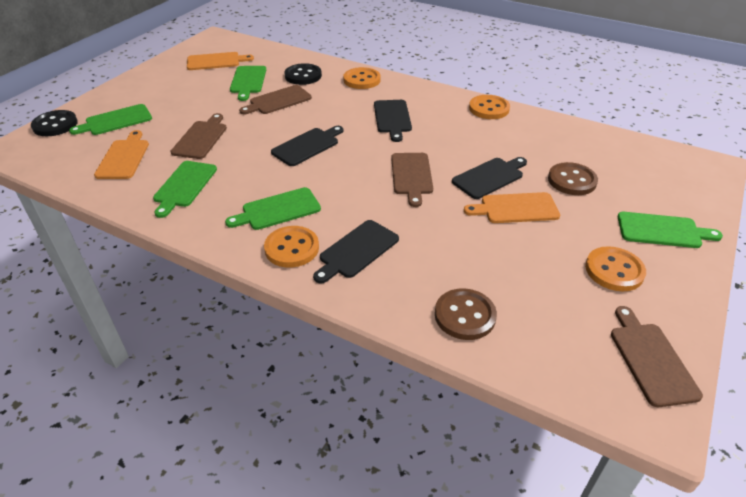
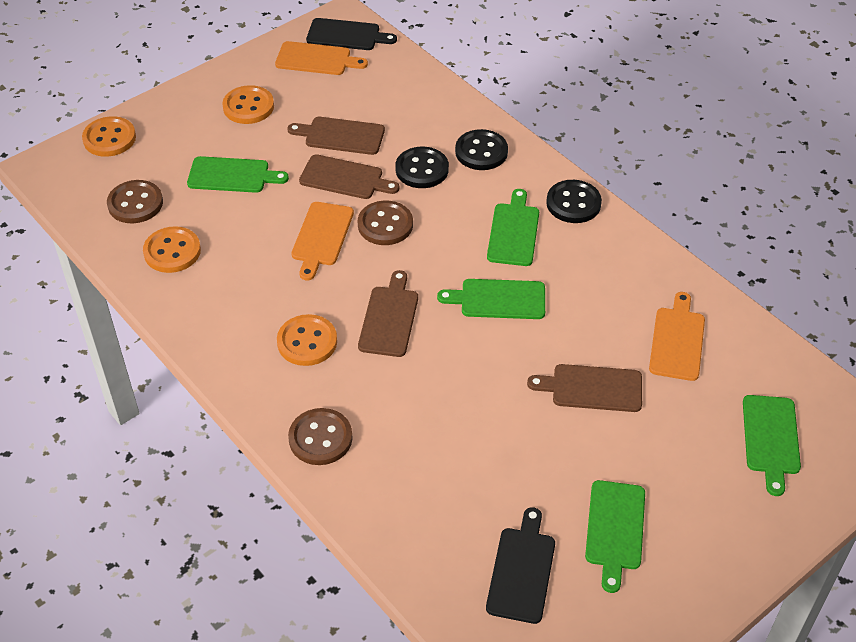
black button: [31,110,78,136] [284,63,322,85] = 2 -> [395,147,449,188] [455,129,508,170] [546,180,602,223] = 3
black cutting board: [271,126,344,166] [313,220,399,284] [374,100,412,142] [452,157,527,199] = 4 -> [306,18,397,50] [486,507,555,624] = 2
brown button: [435,288,497,340] [548,162,598,195] = 2 -> [107,180,163,223] [288,408,353,465] [358,201,413,245] = 3

